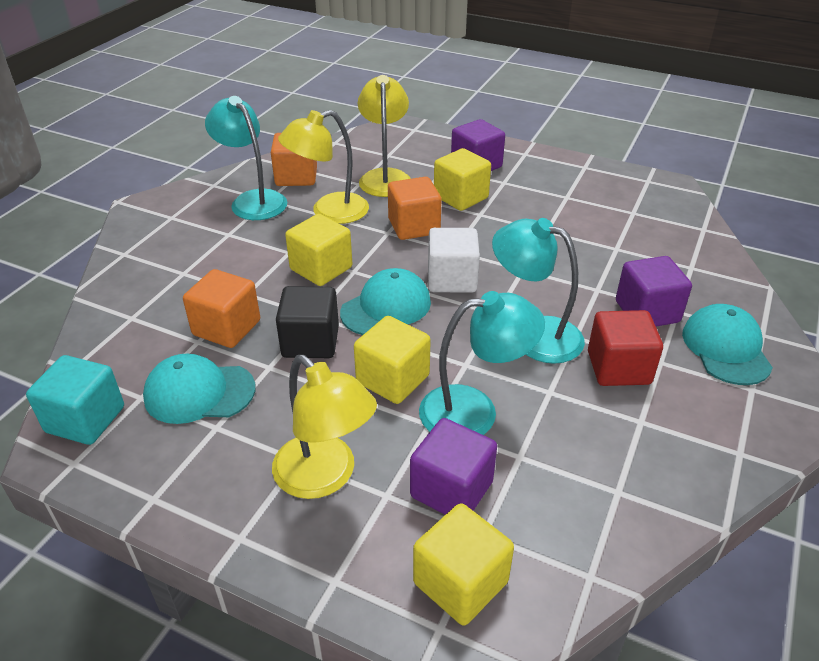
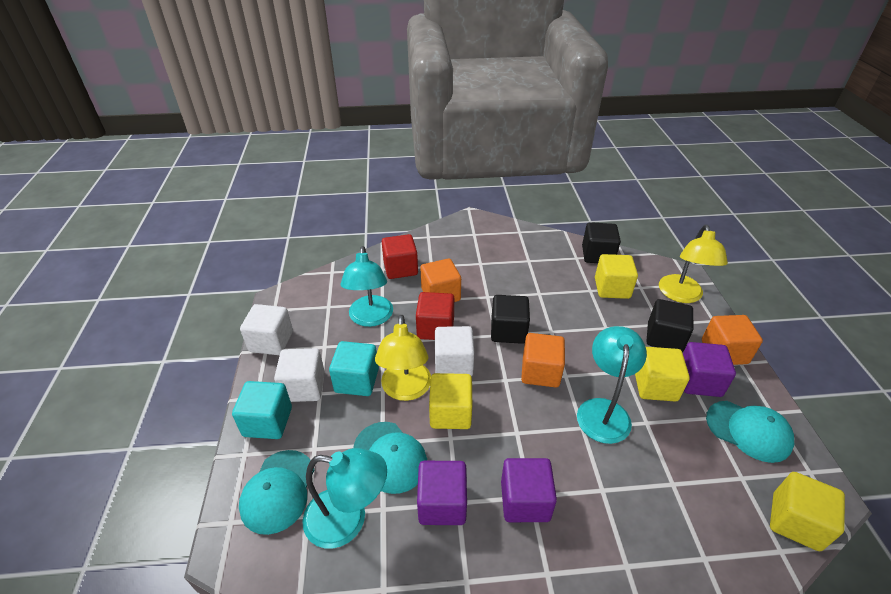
black cube: [276,286,339,358] = 1 -> [491,295,530,344] [582,222,621,263] [647,299,693,352] = 3
red cube: [588,310,663,386] = 1 -> [382,234,418,279] [416,292,454,340] = 2
turquoise cube: [26,355,124,445] = 1 -> [232,381,292,439] [329,341,379,396] = 2
white cube: [428,228,480,293] = 1 -> [240,304,293,355] [274,348,325,402] [435,326,475,376] = 3
yellow lamp: [272,355,377,499] [278,110,369,224] [358,75,411,197] = 3 -> [375,315,431,401] [659,225,728,303] = 2

